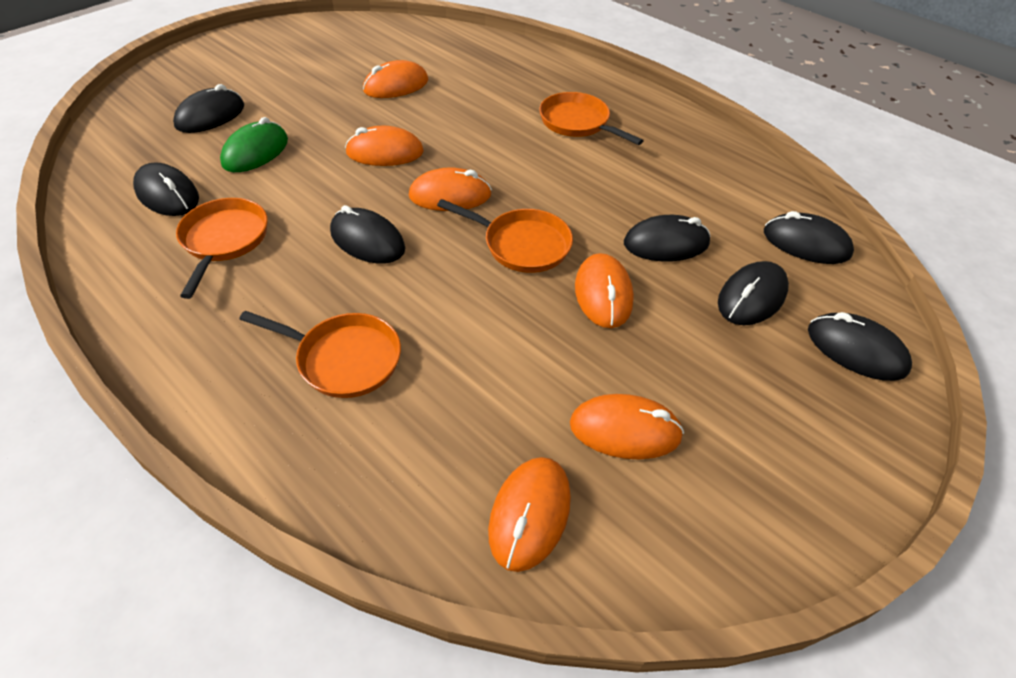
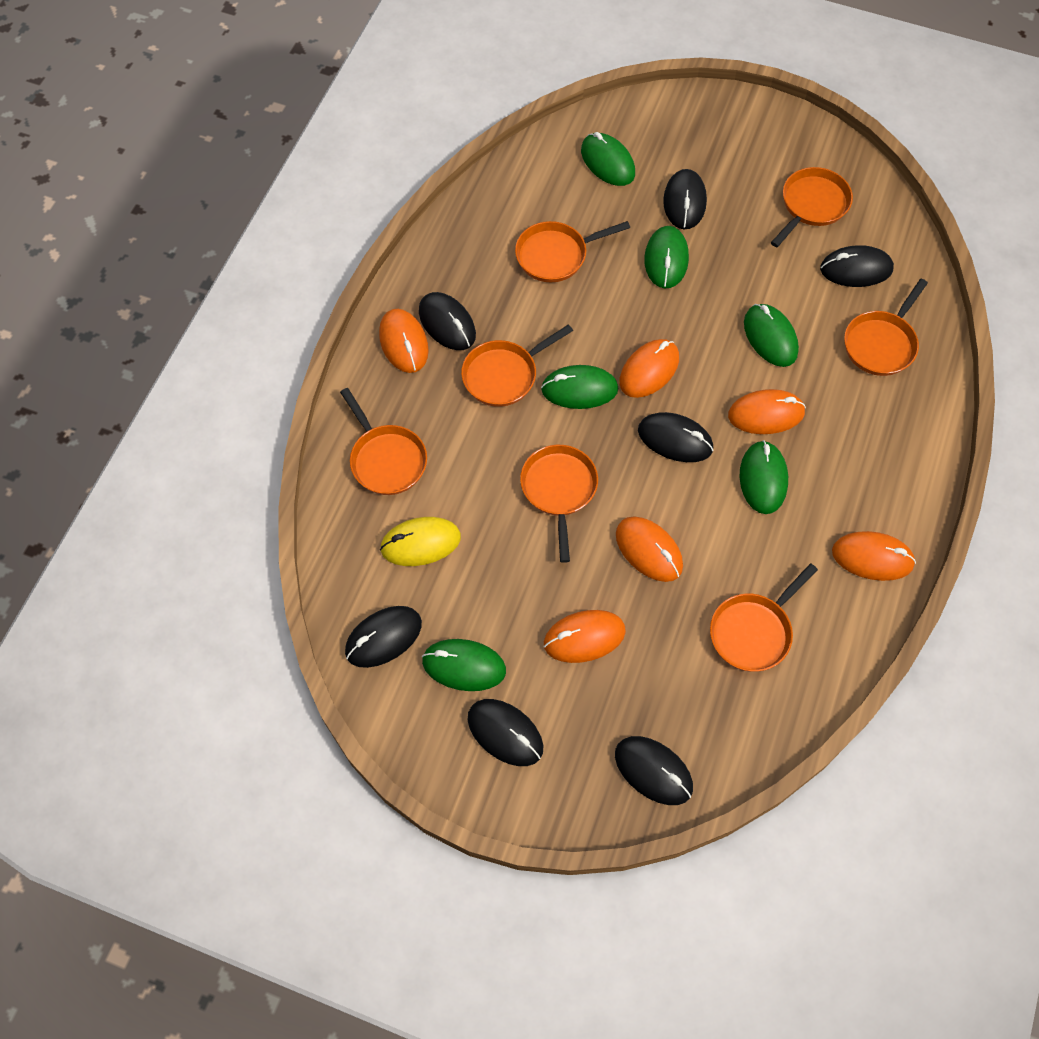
green mouse: [220,117,288,172] = 1 -> [422,639,506,691] [541,365,618,409] [581,132,635,186] [644,226,689,289] [740,440,788,514] [744,304,799,367] = 6
orange pan: [176,198,268,299] [239,311,401,398] [437,199,573,273] [539,92,644,145] = 4 -> [340,388,427,495] [461,324,573,407] [515,221,630,282] [520,445,598,563] [710,563,818,671] [771,167,853,247] [844,279,928,376] = 7
yellow mouse: none = 0 -> [380,517,461,566] = 1

